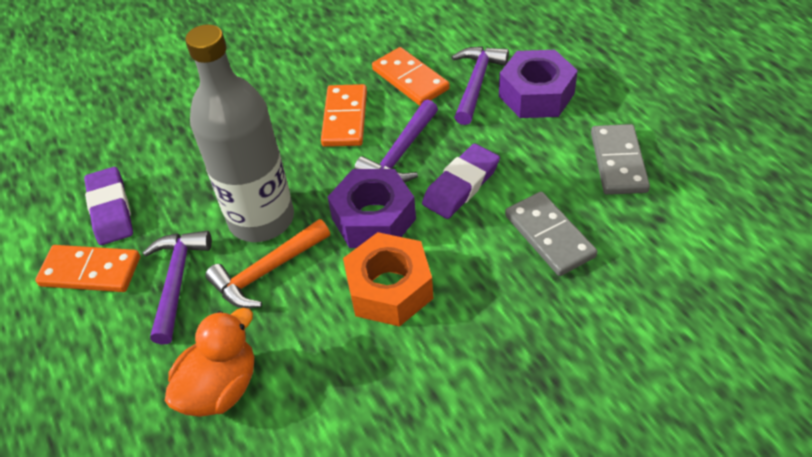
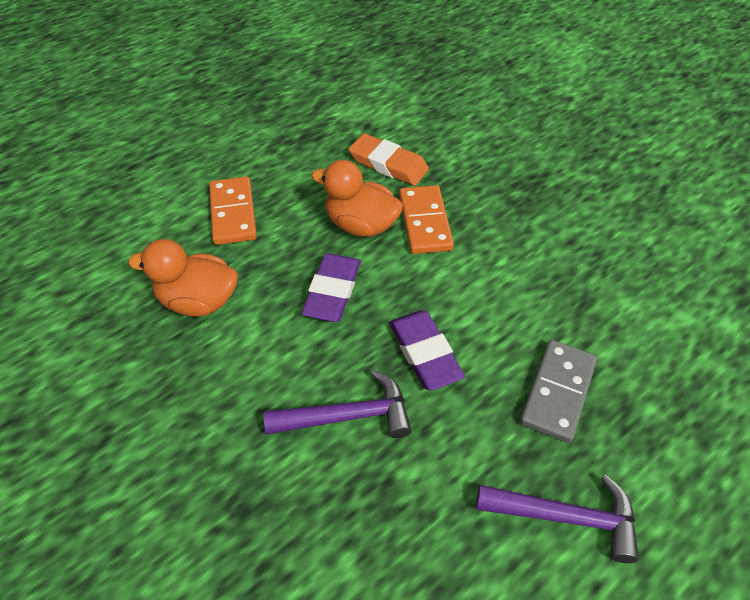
grey bottle: [185,24,294,242] = 1 -> none = 0
grey domino: [505,192,597,276] [591,124,650,195] = 2 -> [520,340,597,443] = 1
orange domino: [35,245,140,292] [321,84,367,147] [372,47,450,106] = 3 -> [209,176,257,245] [399,185,454,254] = 2
orange duck: [165,308,254,417] = 1 -> [128,239,238,317] [311,160,403,237] = 2
orange eraser: none = 0 -> [349,133,429,186] = 1
orange hammer: [205,219,330,308] = 1 -> none = 0
orange nut: [343,232,433,327] = 1 -> none = 0
purple hammer: [143,231,212,344] [354,100,438,183] [452,46,509,125] = 3 -> [264,370,412,438] [476,475,639,563] = 2
purple nut: [328,169,416,248] [499,50,578,118] = 2 -> none = 0

